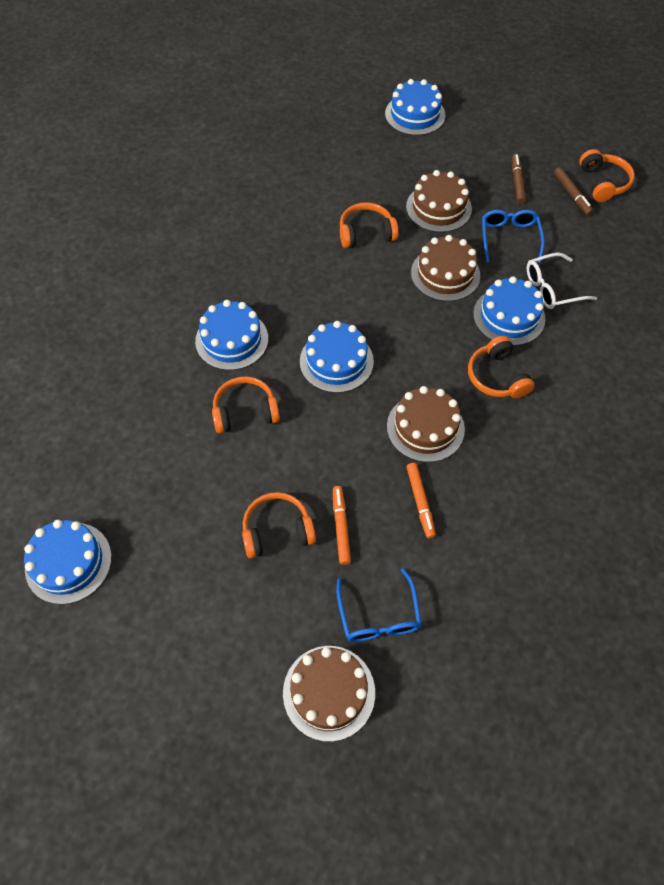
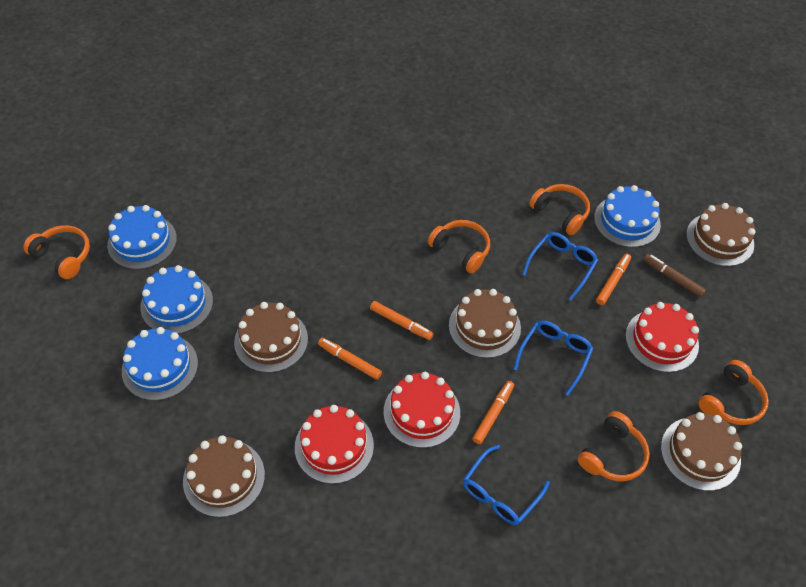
blue cake: [24,520,112,604] [195,300,268,370] [300,321,374,393] [385,79,445,136] [473,276,546,346] = 5 -> [107,205,177,269] [122,327,198,401] [140,265,213,334] [594,185,661,247] = 4
blue glasses: [336,568,422,642] [482,210,545,263] = 2 -> [463,445,550,525] [514,320,593,396] [522,232,598,300] = 3
brown cake: [283,646,375,742] [387,386,465,462] [406,170,472,233] [411,235,480,302] = 4 -> [183,435,265,517] [234,302,308,373] [449,289,521,358] [661,412,742,491] [686,203,756,267] = 5
brown marker: [512,154,526,204] [554,167,593,216] = 2 -> [644,254,706,297] = 1
orange marker: [333,486,351,565] [406,463,436,538] = 2 -> [318,338,382,380] [370,301,434,340] [472,381,514,444] [596,253,631,305] = 4
red cake: none = 0 -> [295,405,374,484] [383,372,460,448] [625,302,699,372] = 3
white glasses: [527,253,597,309] = 1 -> none = 0

